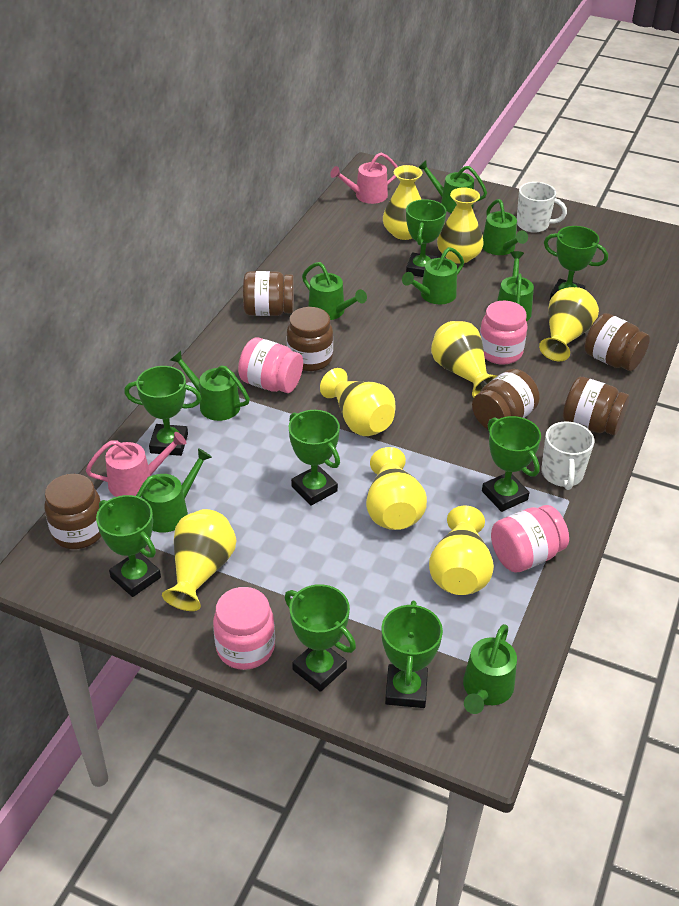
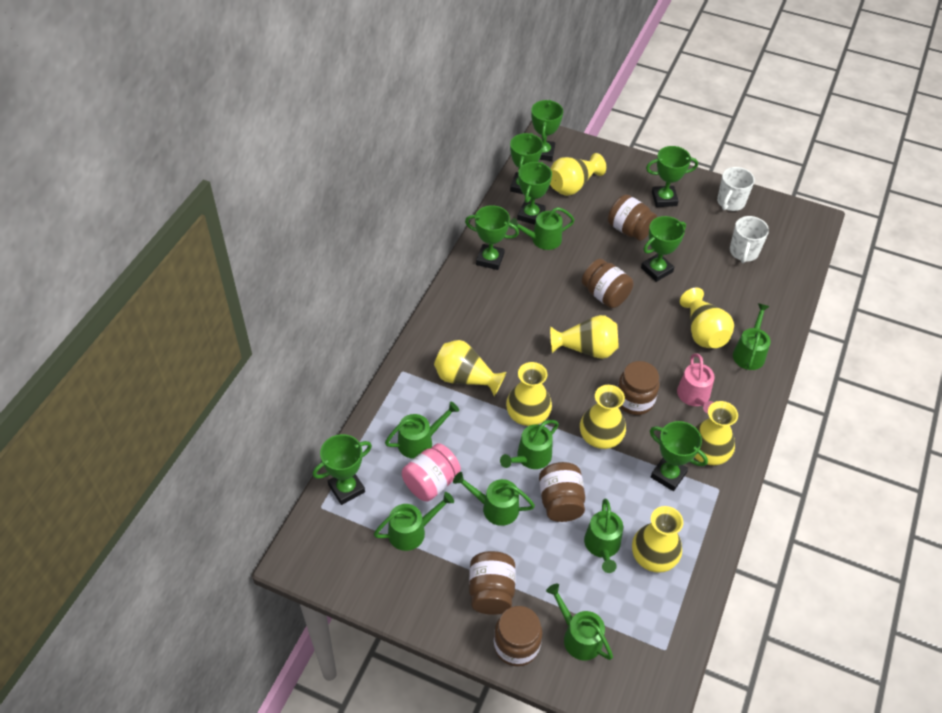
pink jar: [213,587,275,670] [238,338,303,393] [480,301,527,365] [491,505,569,573] = 4 -> [402,443,461,501] = 1
pink watering can: [86,432,186,497] [330,153,398,204] = 2 -> [677,353,715,413] = 1

